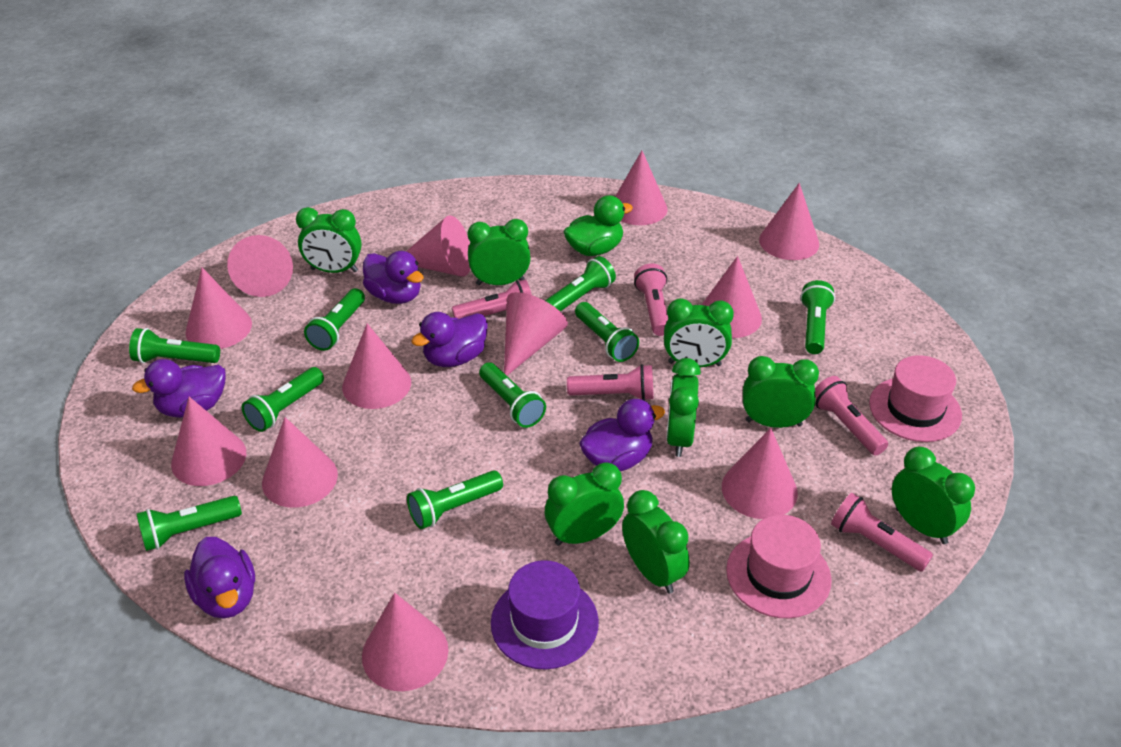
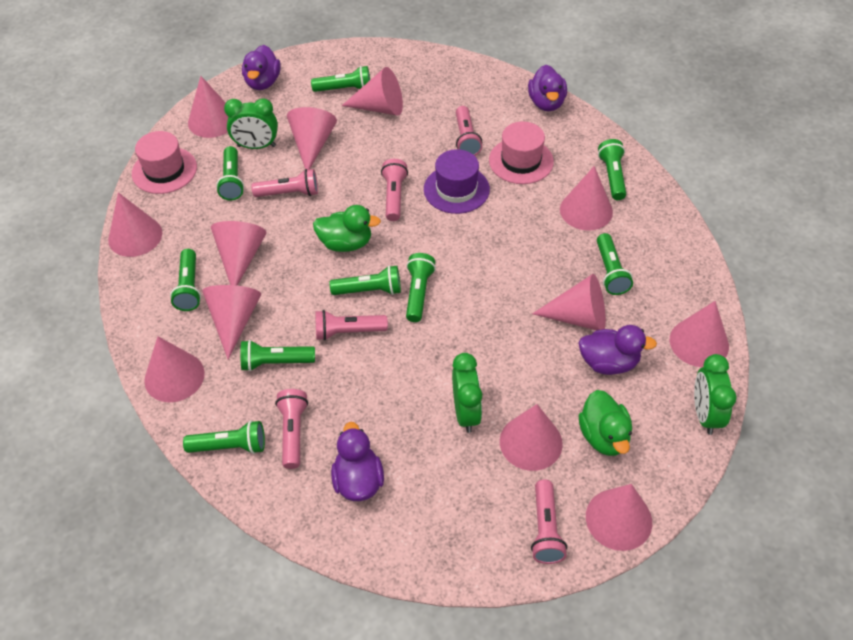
green clock: [296,207,362,273] [468,219,531,285] [545,462,624,546] [622,490,690,594] [664,298,734,367] [666,358,701,457] [743,356,819,428] [892,447,975,544] = 8 -> [224,98,278,149] [452,353,482,433] [694,354,737,435] = 3
green duck: [563,195,633,256] = 1 -> [313,205,381,252] [579,390,632,456] = 2
pink flashlight: [452,279,532,319] [567,364,654,401] [634,263,668,336] [815,376,888,456] [831,493,933,572] = 5 -> [252,169,318,197] [275,389,308,469] [315,310,388,341] [381,159,408,221] [456,106,482,156] [531,479,567,564] = 6
purple duck: [132,359,226,418] [184,537,255,619] [363,251,424,304] [411,312,488,367] [579,399,665,471] = 5 -> [242,45,281,90] [331,422,384,501] [528,65,567,111] [578,325,657,375] = 4

